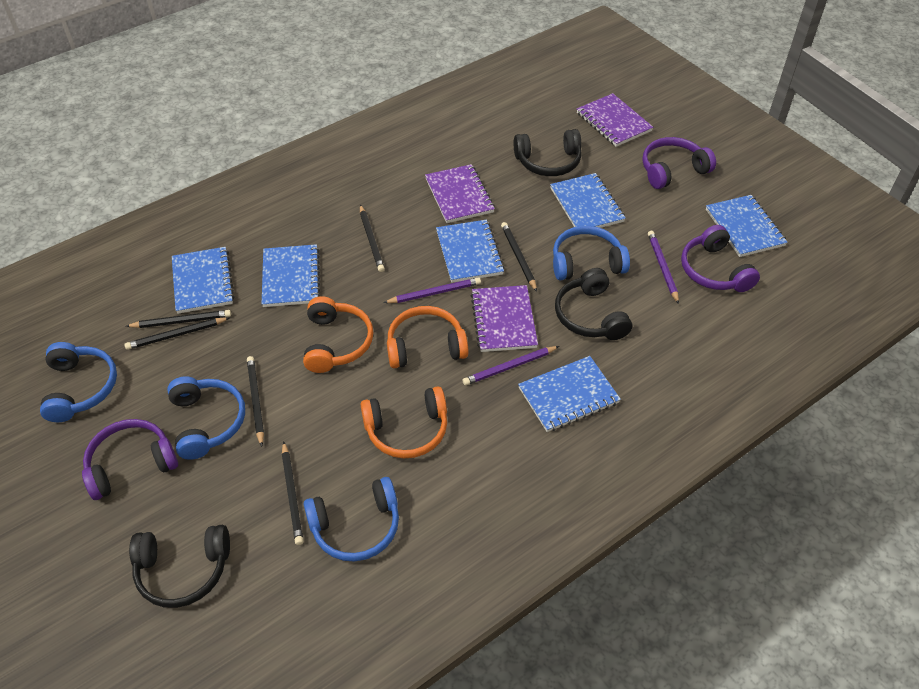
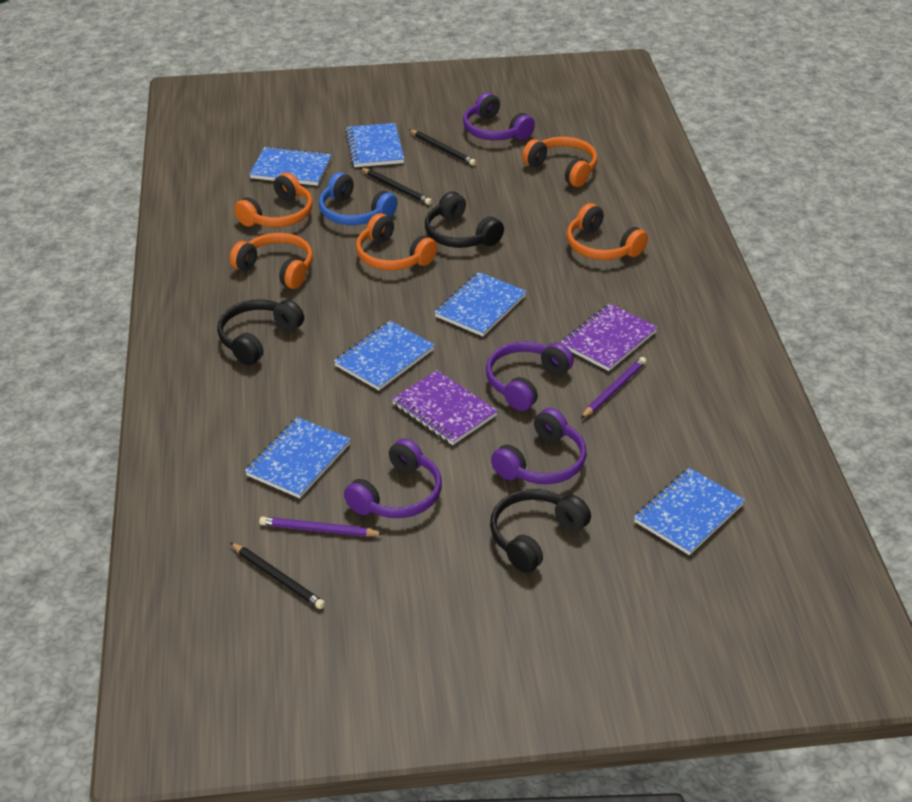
black pencil: [125,317,229,350] [126,310,231,328] [247,356,264,447] [282,441,303,545] [360,205,385,272] [501,222,537,292] = 6 -> [230,542,325,609] [361,168,432,205] [409,129,476,166] = 3
blue headphones: [40,342,117,422] [167,376,245,460] [304,477,399,562] [553,226,630,280] = 4 -> [319,172,397,225] = 1
orange headphones: [303,296,373,373] [360,386,447,458] [387,306,468,368] = 3 -> [230,233,313,289] [234,172,313,227] [356,213,438,270] [522,137,597,187] [567,203,648,260] = 5
purple headphones: [82,419,178,500] [642,137,716,189] [681,225,760,292] = 3 -> [344,438,442,518] [463,92,535,140] [486,341,574,411] [491,408,587,484] = 4
purple notebook: [425,164,495,223] [470,285,538,352] [577,93,653,147] = 3 -> [392,370,498,445] [561,303,658,371] = 2
purple pencil: [383,277,481,303] [463,346,559,385] [648,231,679,304] = 3 -> [259,517,383,537] [581,357,646,419] = 2

